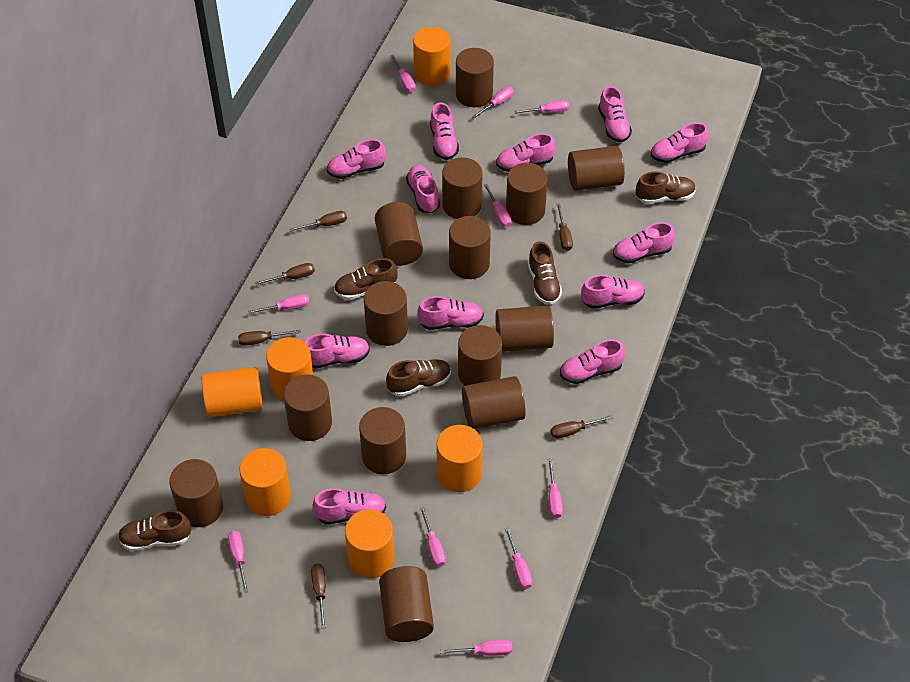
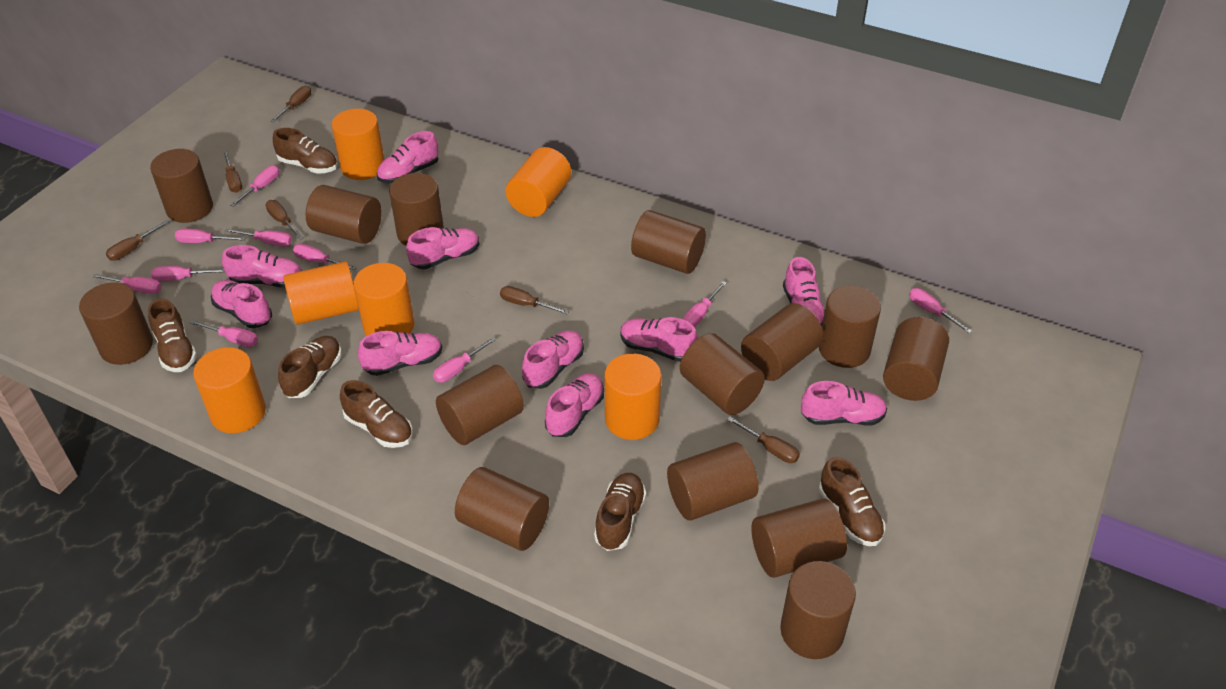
brown shoe: [118,510,191,551] [334,258,397,300] [386,359,451,397] [528,241,562,305] [636,172,696,204] = 5 -> [148,298,197,372] [273,128,338,174] [278,336,342,398] [340,380,413,448] [594,473,646,551] [819,457,885,546] = 6
pink shoe: [305,334,370,368] [312,488,386,524] [327,139,386,179] [406,165,440,213] [417,296,484,330] [430,102,459,160] [496,133,556,172] [560,339,625,384] [581,275,645,309] [598,86,632,142] [613,222,675,264] [651,123,709,163] = 12 -> [211,280,272,328] [222,245,302,287] [358,331,442,376] [377,131,438,184] [406,227,479,269] [522,330,584,389] [545,373,604,437] [620,317,698,362] [783,257,825,326] [801,381,887,425] = 10

